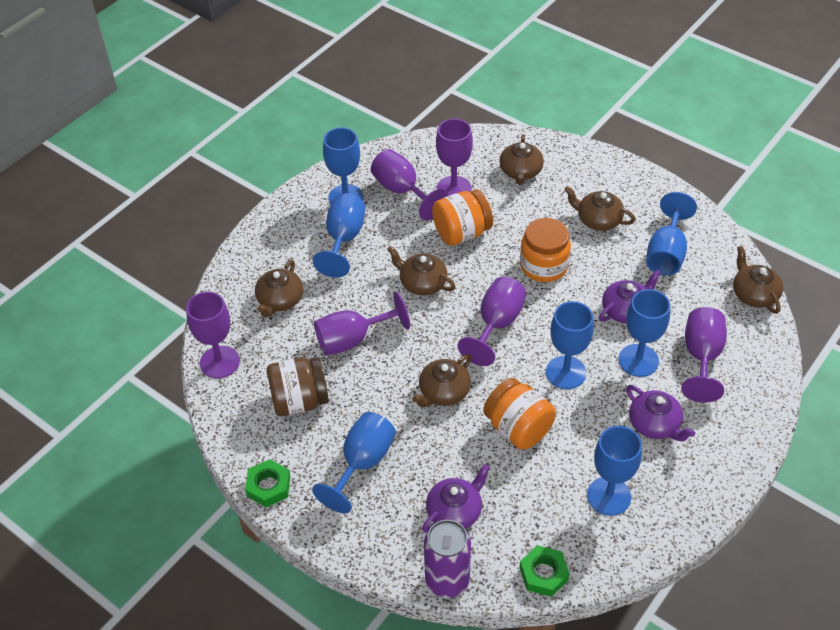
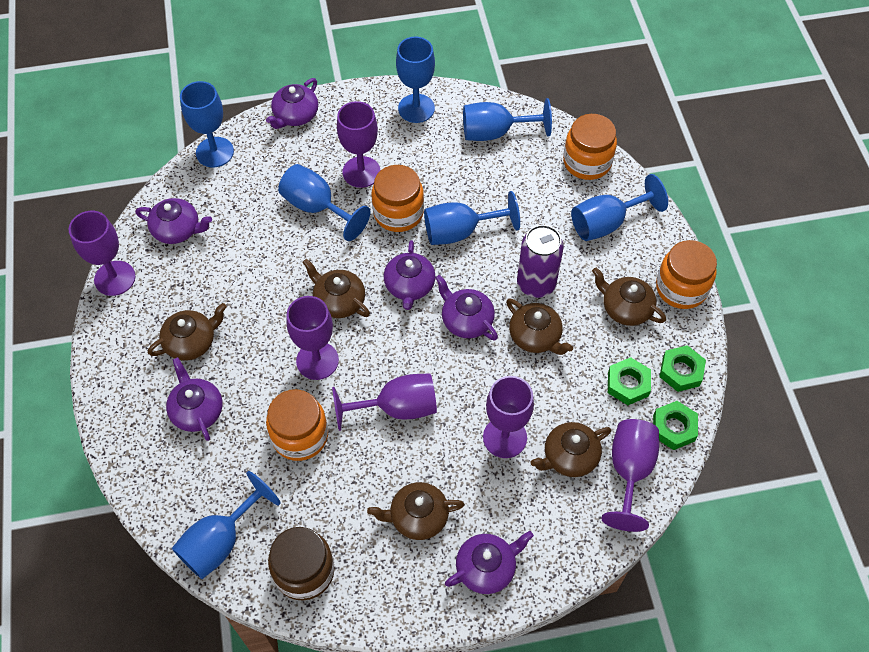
green nut: [245,459,290,507] [519,545,570,597] = 2 -> [608,357,651,405] [653,401,698,450] [659,345,706,392] = 3
orange jar: [432,189,493,246] [483,378,556,450] [520,218,571,282] = 3 -> [266,389,328,461] [372,165,424,232] [563,114,617,180] [656,240,717,309] = 4
purple teapot: [422,464,490,532] [599,270,661,323] [626,385,695,441] = 3 -> [135,198,212,244] [166,357,223,441] [266,78,318,129] [384,240,435,310] [435,275,498,340] [445,531,534,594] = 6

